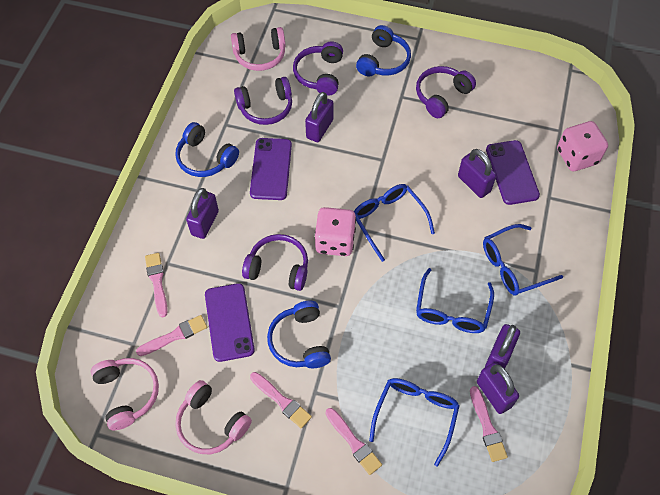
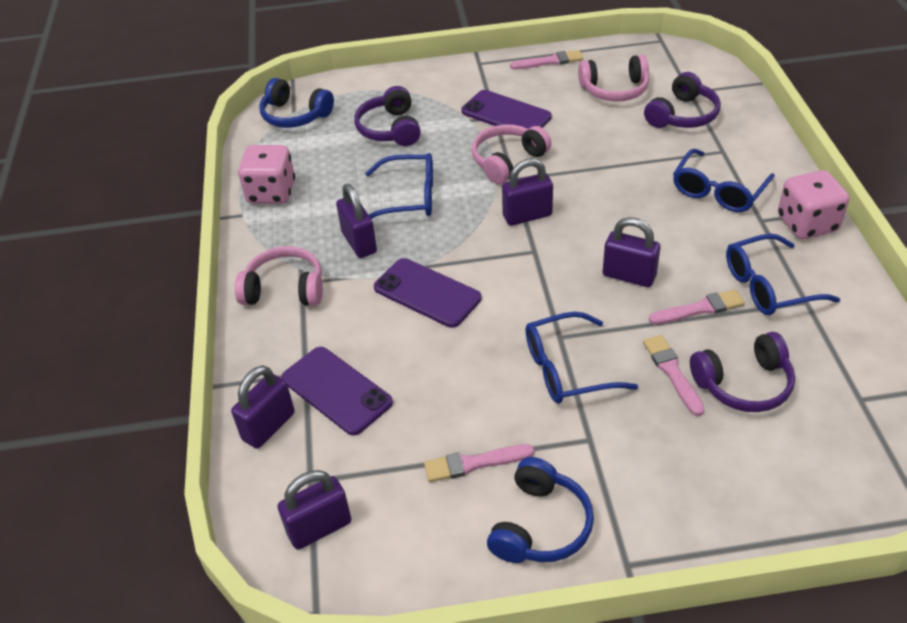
blue headphones: [175,122,239,177] [267,301,331,368] [356,25,411,76] = 3 -> [259,78,334,128] [487,457,594,563] = 2
pink brush: [136,315,207,356] [145,253,168,317] [250,372,312,428] [326,408,382,475] [470,386,508,462] = 5 -> [424,444,534,482] [510,50,584,69] [643,335,705,416] [649,289,745,325] = 4
purple headphones: [234,77,292,125] [242,234,308,291] [293,42,343,95] [416,66,476,118] = 4 -> [354,86,421,146] [644,72,721,128] [690,332,795,412] = 3

